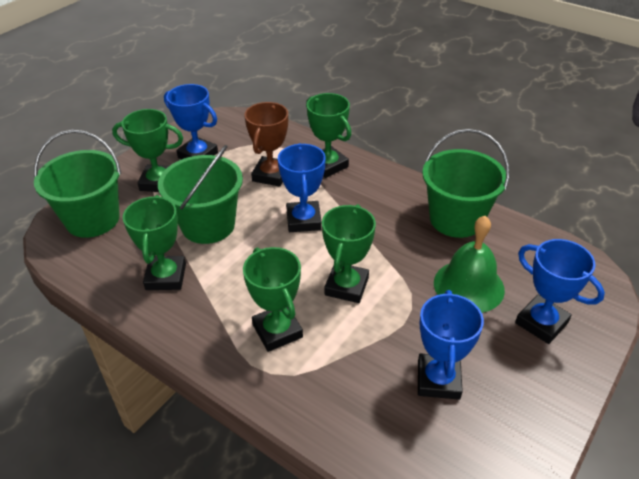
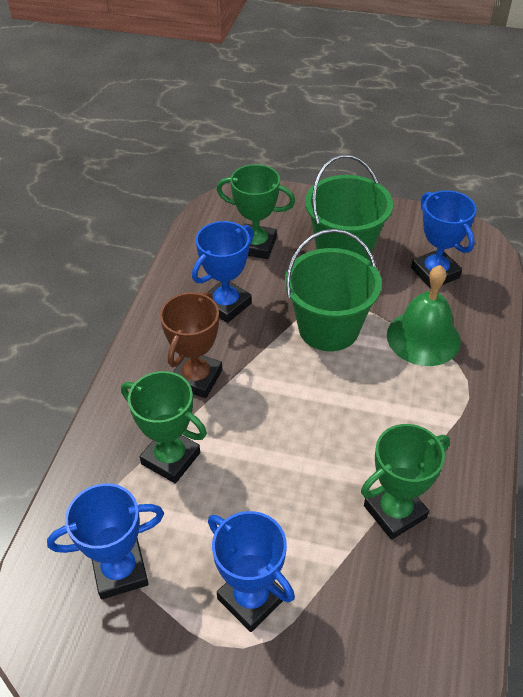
green bucket: [34,130,121,238] [158,145,243,244] [422,129,509,238] = 3 -> [285,229,382,351] [305,155,393,260] = 2
green trophy: [112,109,183,192] [123,195,186,290] [243,247,303,352] [306,93,351,178] [322,204,376,303] = 5 -> [121,371,207,483] [216,164,295,259] [361,424,450,540] = 3

